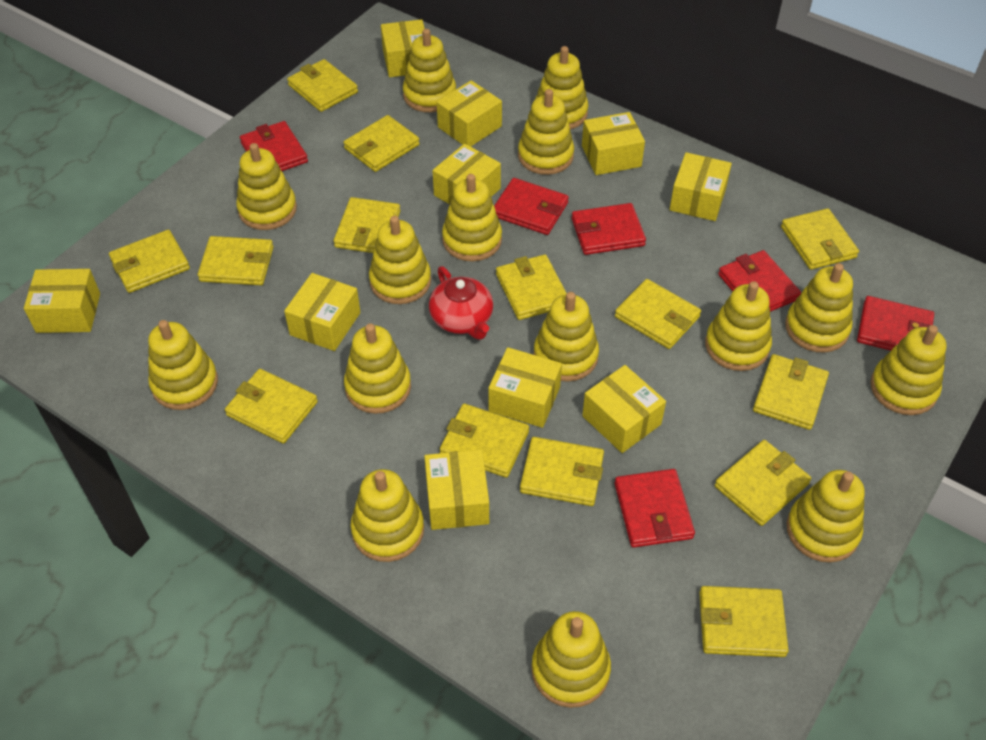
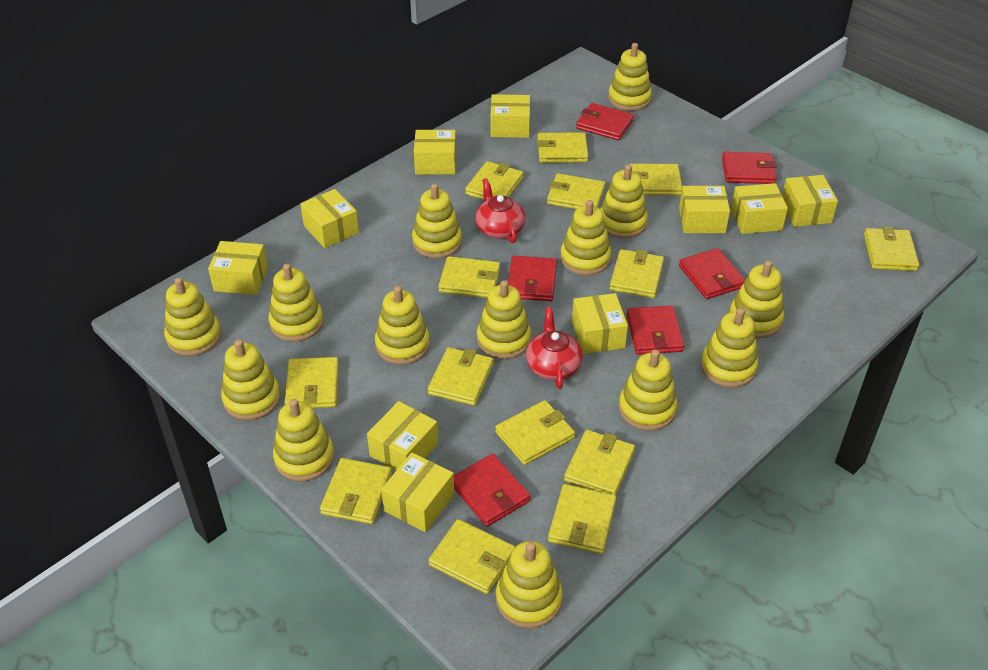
red teapot: [429,266,493,340] = 1 -> [475,178,525,243] [526,307,583,389] = 2
yellow stacking toy: [148,320,218,410] [236,143,297,230] [344,323,411,414] [350,469,424,562] [369,216,431,304] [403,29,456,112] [442,174,502,261] [518,89,574,175] [531,611,611,708] [534,292,599,382] [535,46,589,129] [705,281,772,371] [785,263,853,353] [787,470,865,563] [871,325,946,415] = 15 -> [164,277,221,356] [221,339,280,420] [269,264,324,342] [273,399,334,481] [375,286,430,365] [412,184,462,258] [477,280,531,359] [496,541,563,628] [560,200,611,275] [600,164,648,238] [608,43,652,111] [619,350,677,431] [701,308,758,387] [729,260,784,338] = 14

